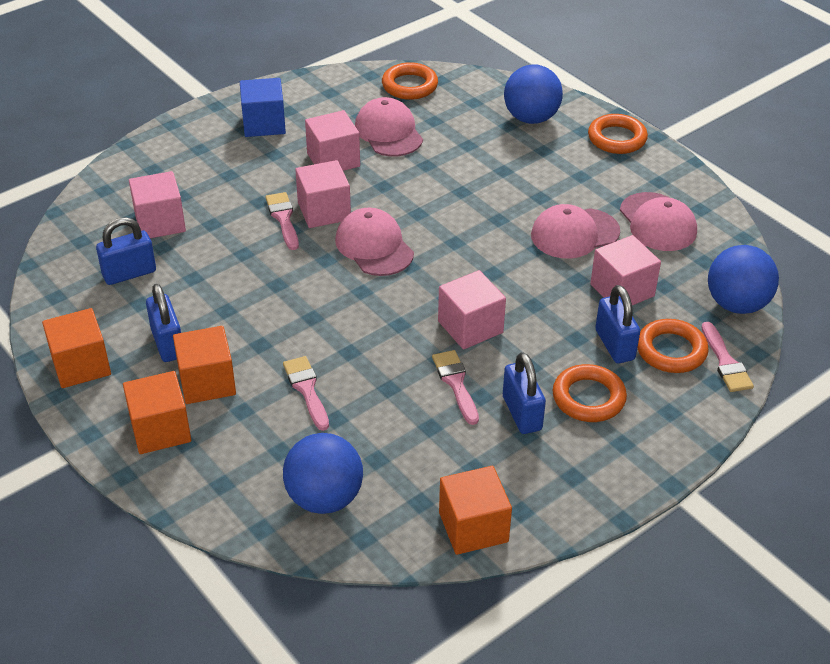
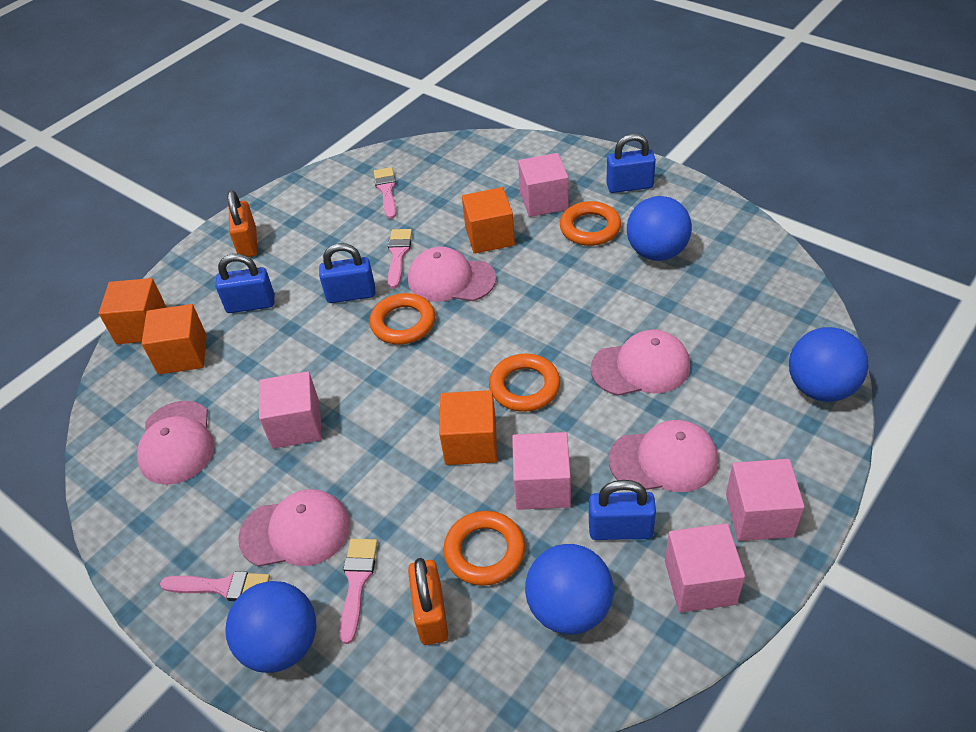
blue ball: [283,433,363,514] [504,65,563,124] [708,245,779,314] = 3 -> [225,581,316,673] [525,544,613,635] [627,196,692,261] [789,327,869,402] = 4
blue cube: [240,78,286,137] = 1 -> none = 0
orange padlock: none = 0 -> [228,190,257,257] [408,558,448,645] = 2
pink cap: [335,208,414,276] [355,97,423,156] [531,204,620,259] [620,192,697,251] = 4 -> [137,401,214,485] [238,489,350,567] [408,247,496,302] [590,330,690,396] [609,420,718,492] = 5

